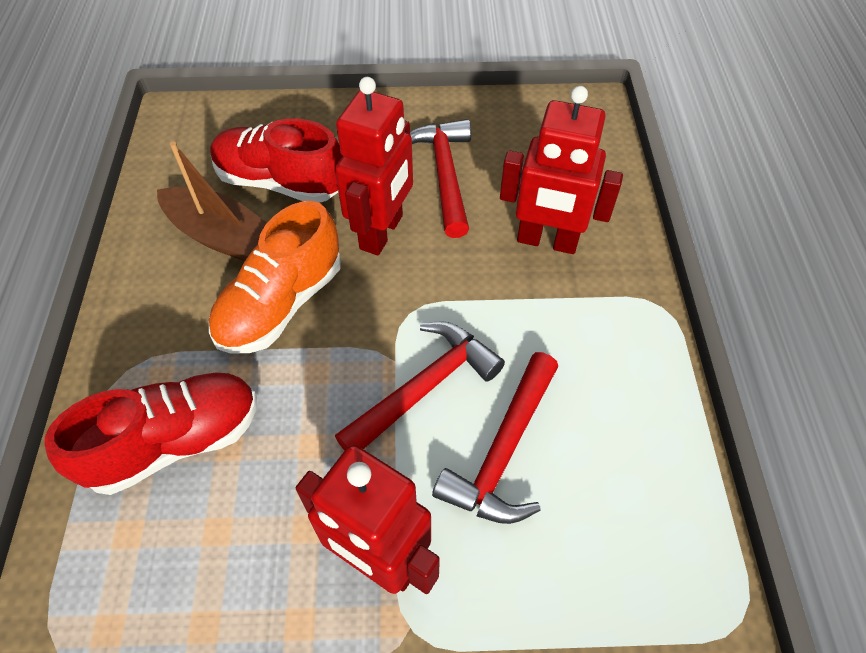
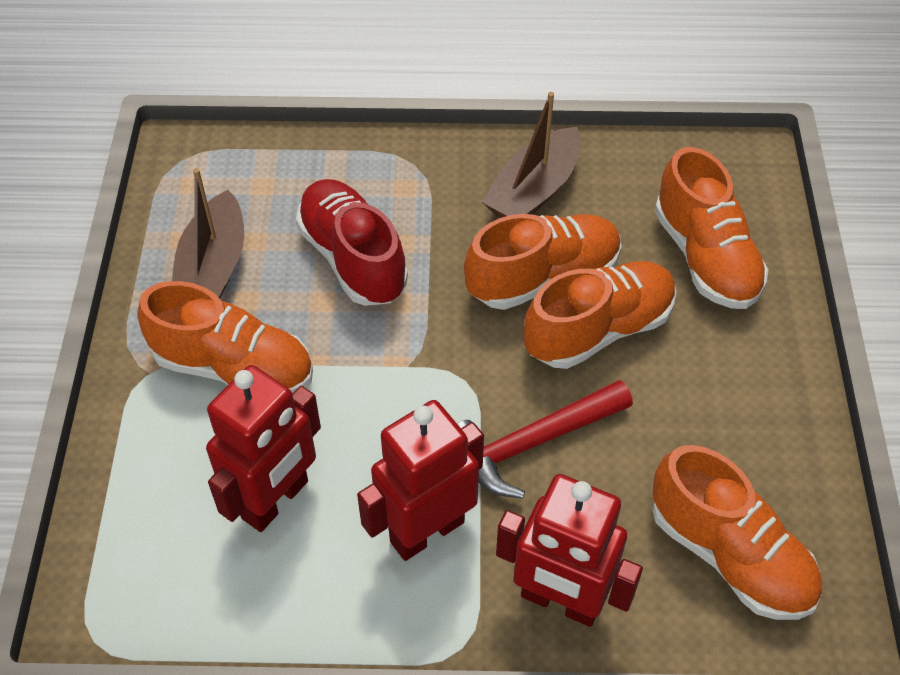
brown boat: [157,141,267,261] = 1 -> [172,168,244,299] [482,92,581,218] = 2
orange shoe: [209,201,341,354] = 1 -> [137,281,313,393] [464,214,622,310] [524,261,677,369] [653,445,822,620] [655,147,768,309] = 5
red hammer: [335,321,505,451] [410,119,471,238] [432,352,558,524] = 3 -> [457,380,633,499] = 1
red shoe: [45,373,257,495] [210,118,342,203] = 2 -> [296,179,408,306] = 1

